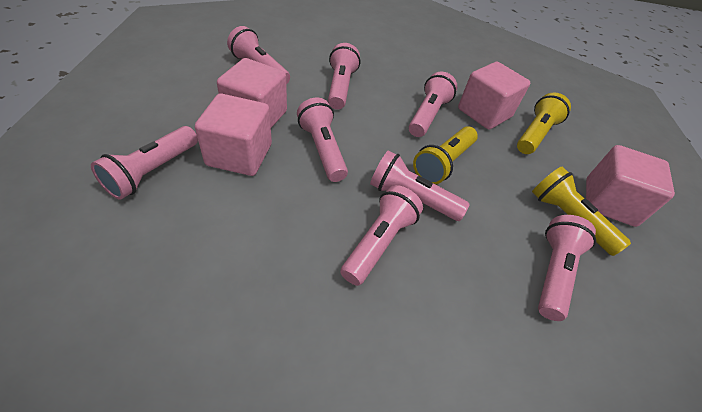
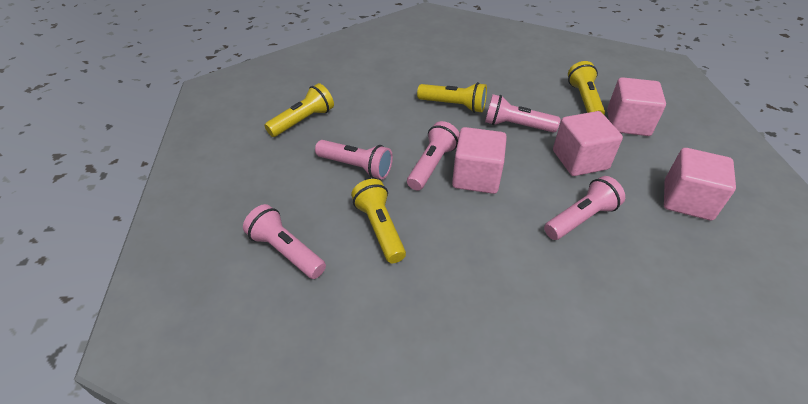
pink flashlight: [91,126,198,200] [227,26,290,84] [297,98,348,182] [328,43,360,110] [340,185,423,286] [370,151,470,221] [409,72,457,137] [538,215,596,321] = 8 -> [243,204,326,279] [315,140,393,179] [407,121,459,191] [485,94,560,133] [544,176,625,240] = 5
yellow flashlight: [413,126,478,184] [517,92,571,154] [532,167,631,256] = 3 -> [264,83,334,137] [351,179,406,263] [417,82,487,113] [568,61,605,115] = 4

